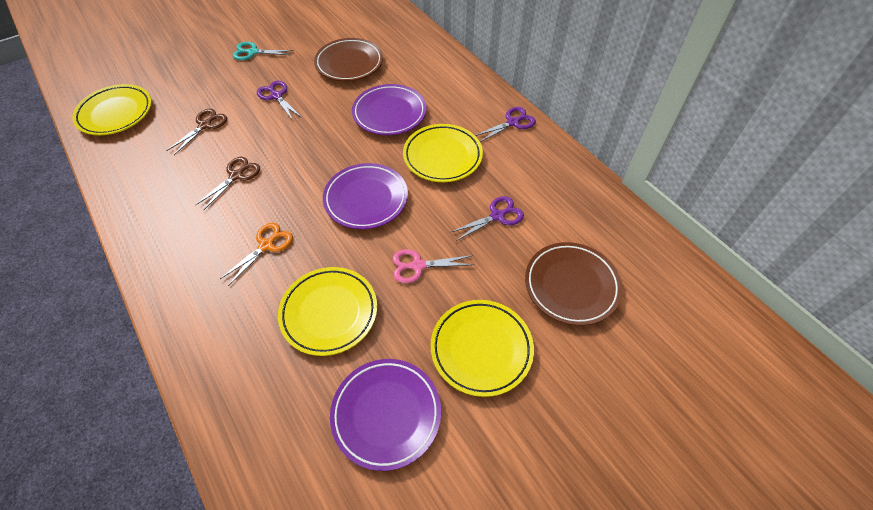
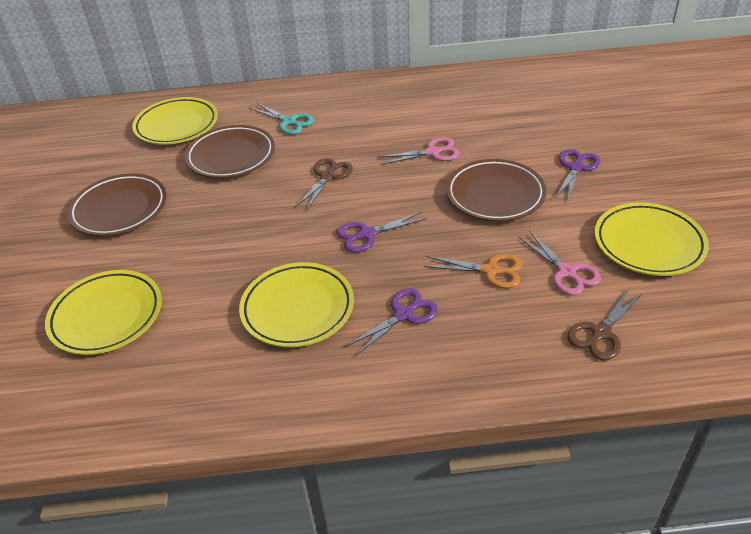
brown plate: [314,38,383,81] [525,242,622,326] = 2 -> [67,174,167,236] [185,125,275,178] [446,159,546,221] = 3
pink scissors: [392,249,475,283] = 1 -> [378,137,460,165] [519,231,601,296] = 2
purple plate: [323,163,408,229] [330,359,441,471] [352,84,427,135] = 3 -> none = 0

